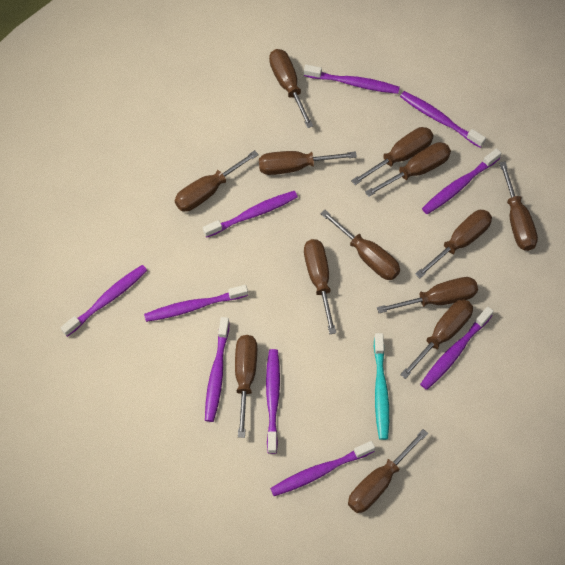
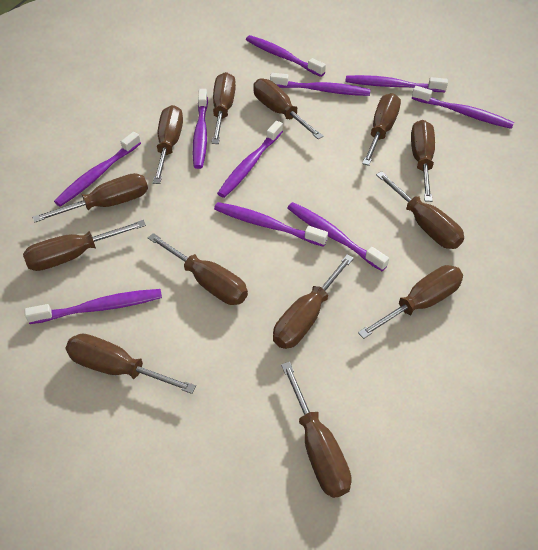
turquoise toothbrush: [374,333,389,440] = 1 -> none = 0

